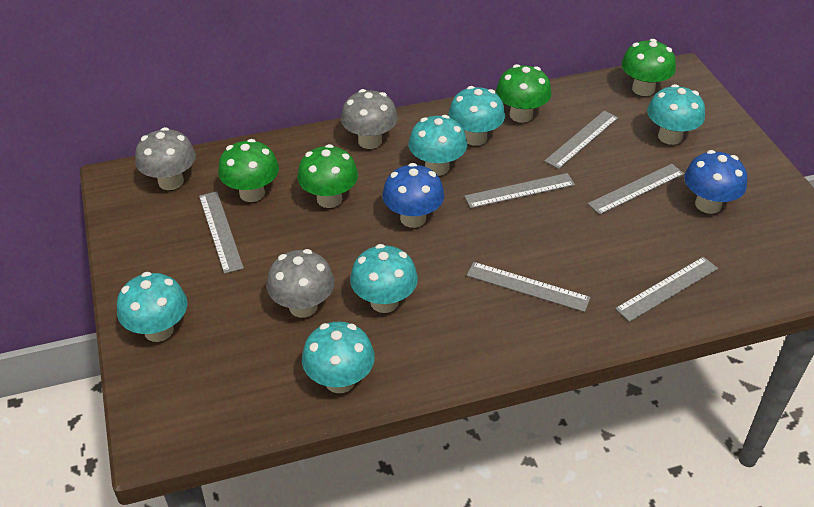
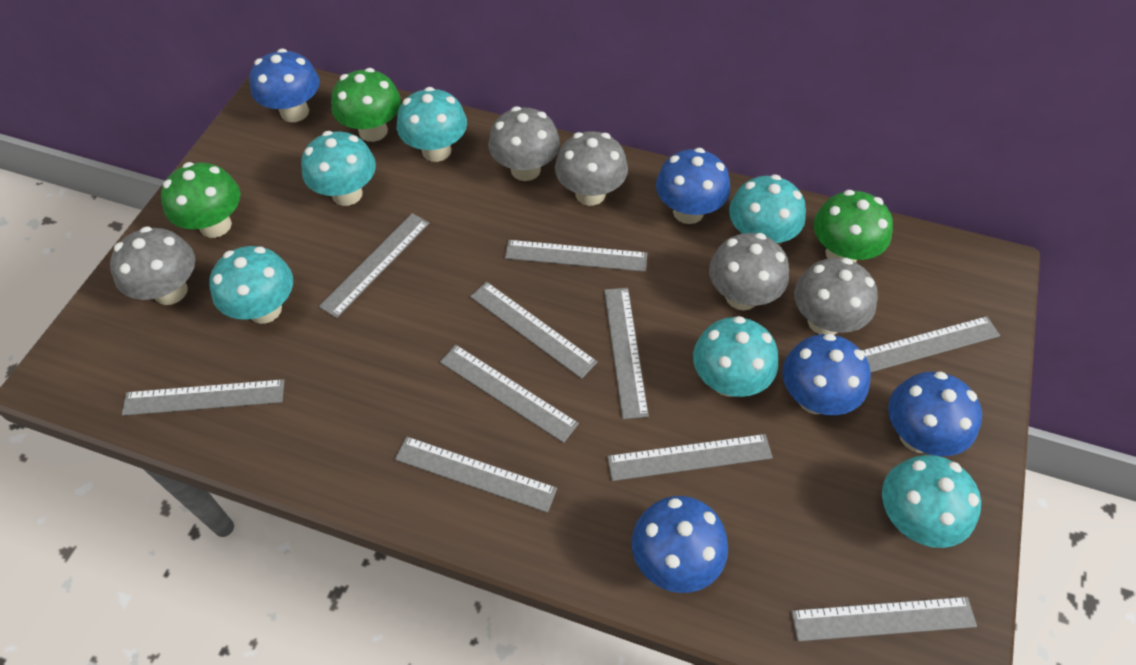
blue mushroom: [382,163,444,228] [684,150,747,214] = 2 -> [249,49,320,122] [632,496,728,593] [656,148,730,224] [782,333,871,415] [888,371,982,456] = 5
green mushroom: [218,139,279,202] [297,144,358,208] [496,64,552,123] [621,39,676,96] = 4 -> [161,162,240,238] [331,68,401,142] [814,190,893,262] = 3
grey mushroom: [135,127,196,190] [267,249,335,318] [341,89,398,149] = 3 -> [110,226,195,305] [488,106,560,181] [555,131,628,206] [709,233,789,311] [794,258,878,335] = 5
grey ruler: [199,191,244,274] [464,173,575,208] [467,262,591,312] [544,111,618,169] [588,164,684,215] [615,257,718,322] = 6 -> [122,379,284,416] [319,213,430,318] [395,436,557,513] [440,345,579,443] [470,282,598,379] [505,240,647,272] [604,288,649,419] [607,434,773,481] [791,597,977,641] [861,316,1000,372] = 10

